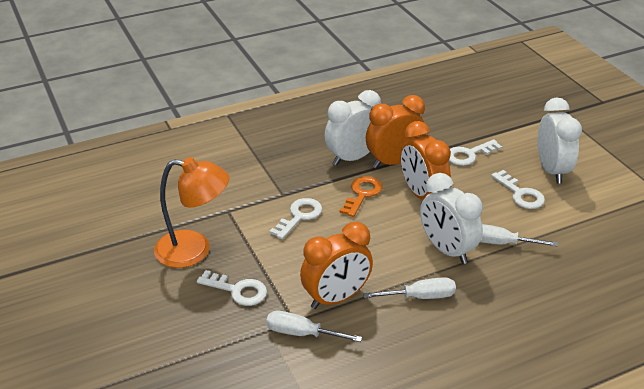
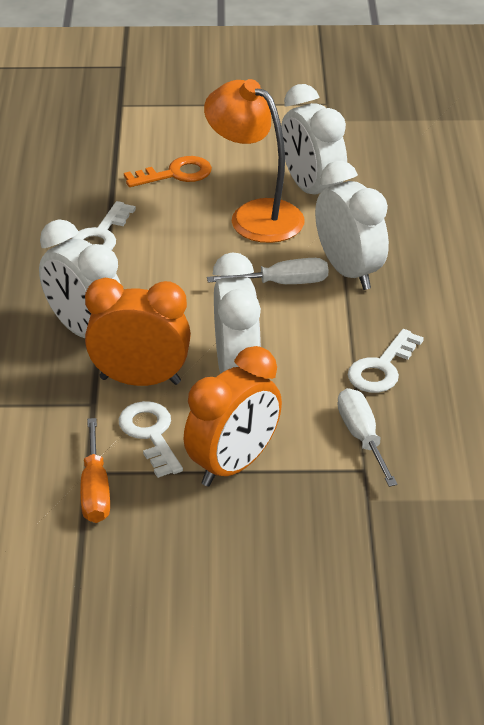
orange clock: [300,222,373,309] [366,95,426,169] [400,121,451,200] = 3 -> [85,278,191,386] [184,346,282,487] = 2
orange screwdriver: none = 0 -> [80,418,110,523] = 1
white clock: [324,90,381,166] [420,173,483,264] [538,97,582,184] = 3 -> [39,219,121,338] [212,252,261,374] [281,84,347,195] [315,161,389,290] = 4
white key: [197,270,267,306] [269,198,322,239] [449,139,502,166] [491,170,545,209] = 4 -> [71,201,136,250] [119,401,183,478] [348,329,424,393] = 3
white screwdriver: [266,311,362,342] [363,277,456,299] [480,224,558,247] = 3 -> [207,258,328,284] [337,388,398,487] = 2

